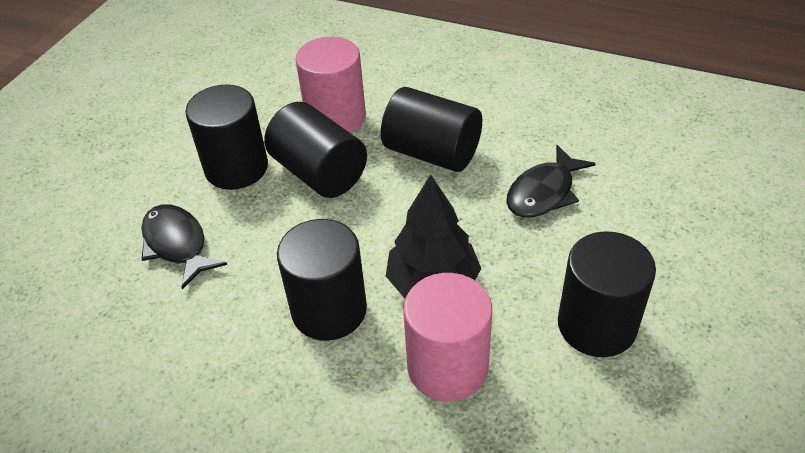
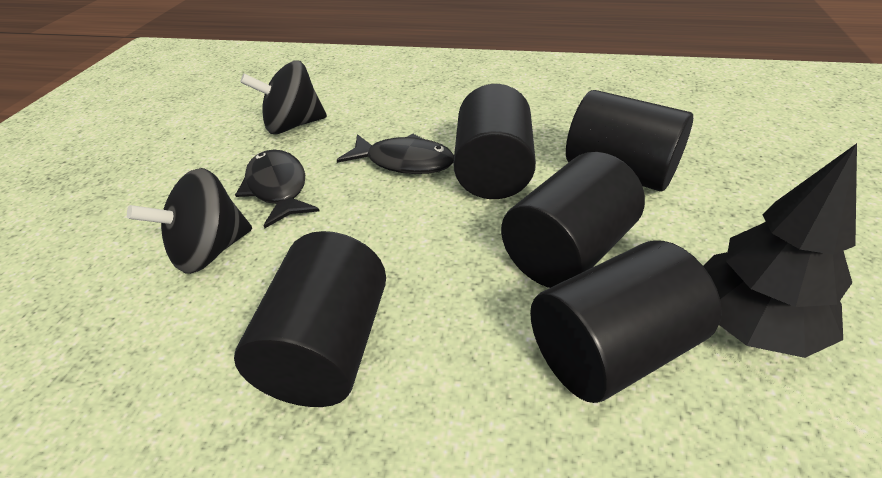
black spinning top: none = 0 -> [127,168,252,274] [240,61,327,134] = 2
pink cylinder: [295,37,366,133] [403,273,492,402] = 2 -> none = 0

